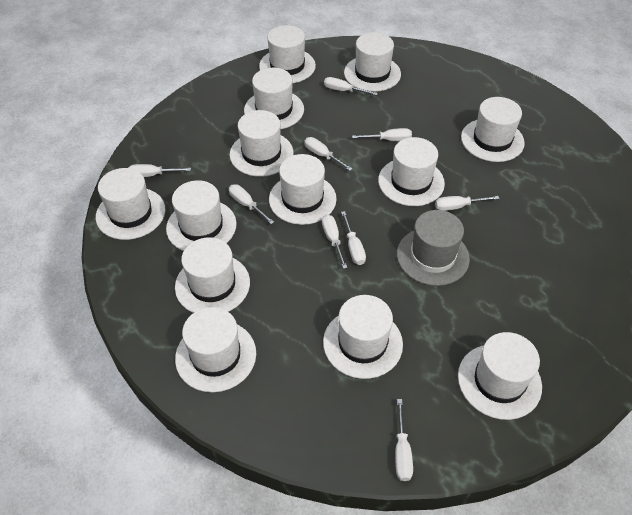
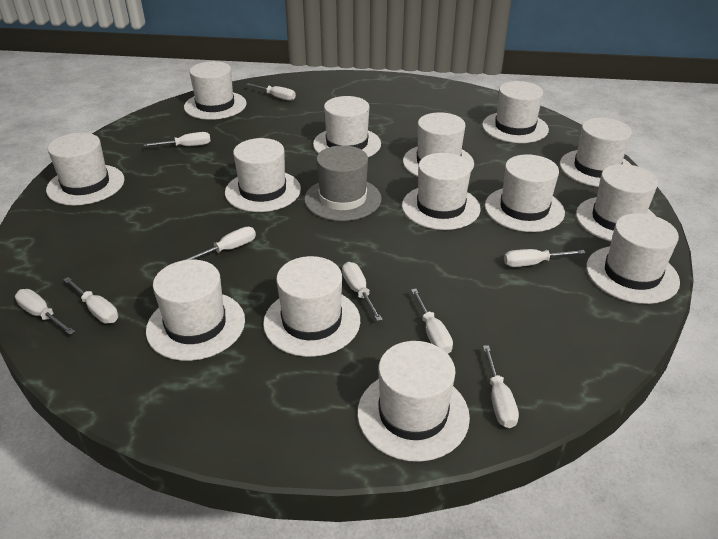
white hat: [96,168,165,240] [166,180,237,251] [175,237,250,313] [175,307,256,392] [230,110,294,177] [244,68,304,129] [259,25,316,83] [269,154,337,225] [323,295,403,379] [344,32,401,92] [378,137,445,206] [458,332,542,420] [461,97,525,162] = 13 -> [46,133,125,206] [146,260,245,361] [184,61,247,120] [225,138,301,212] [263,256,360,357] [313,96,381,157] [357,341,470,462] [402,153,481,230] [403,112,474,177] [482,81,549,143] [485,154,565,232] [560,118,632,187] [576,164,658,241] [586,213,680,304] = 14

